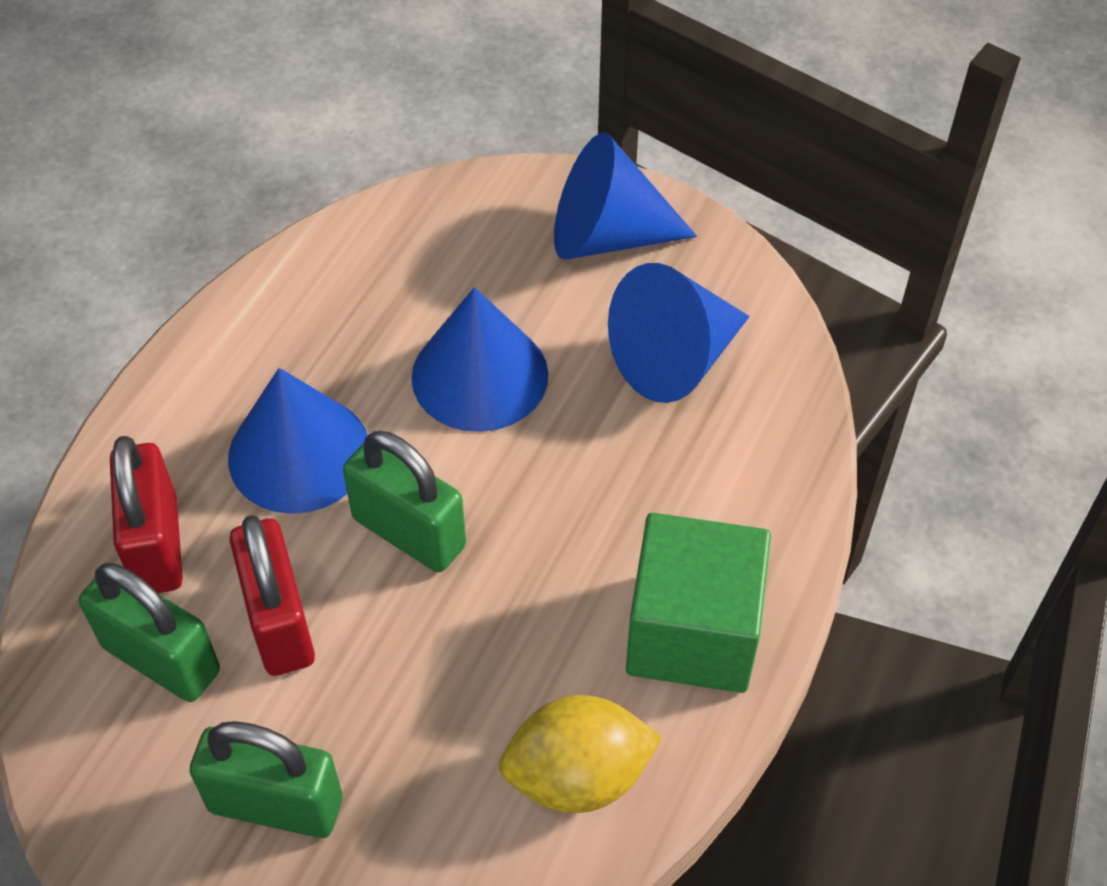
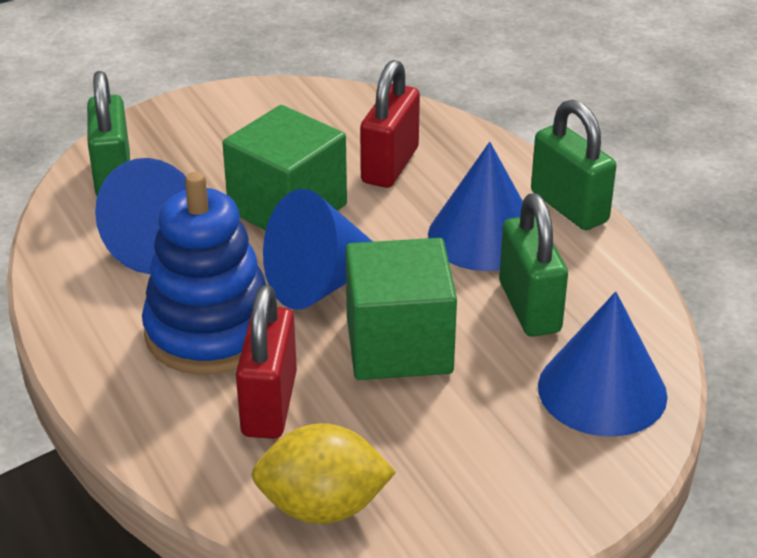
blue stacking toy: none = 0 -> [142,172,266,375] = 1
green cube: [626,513,771,693] = 1 -> [222,105,347,231] [346,238,457,380] = 2

